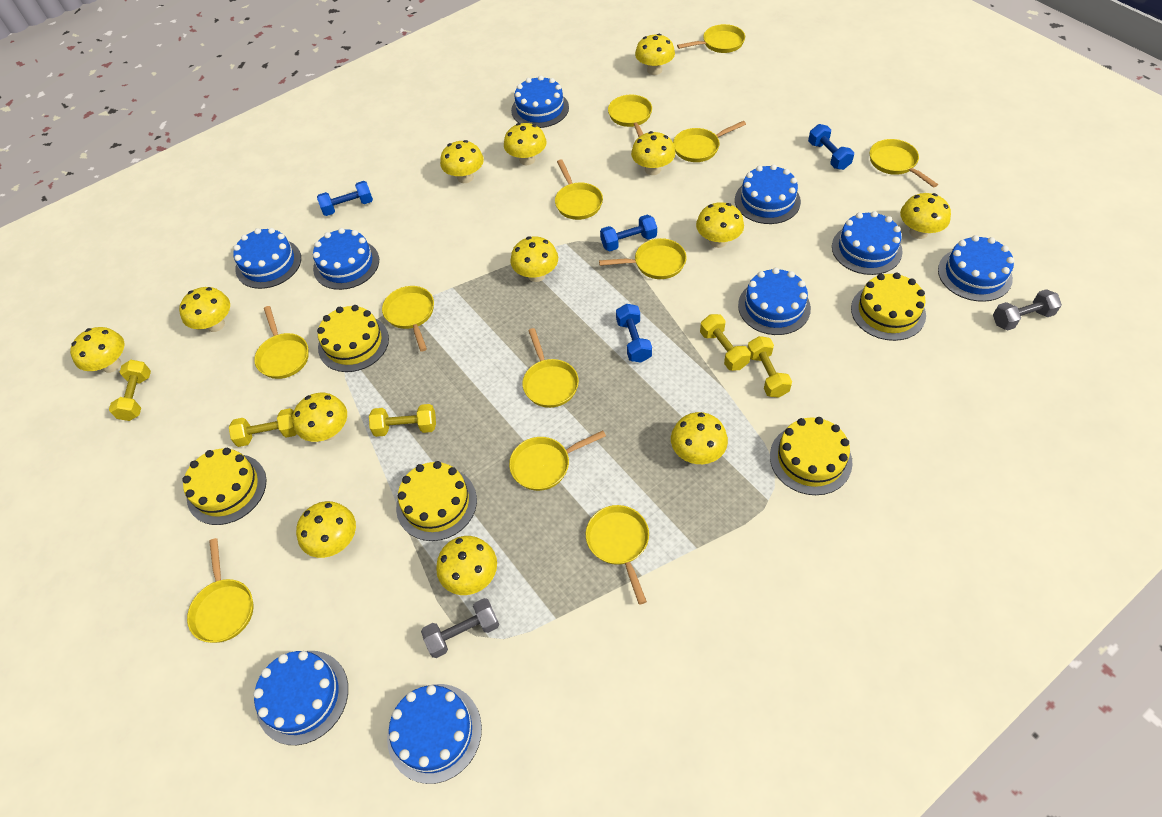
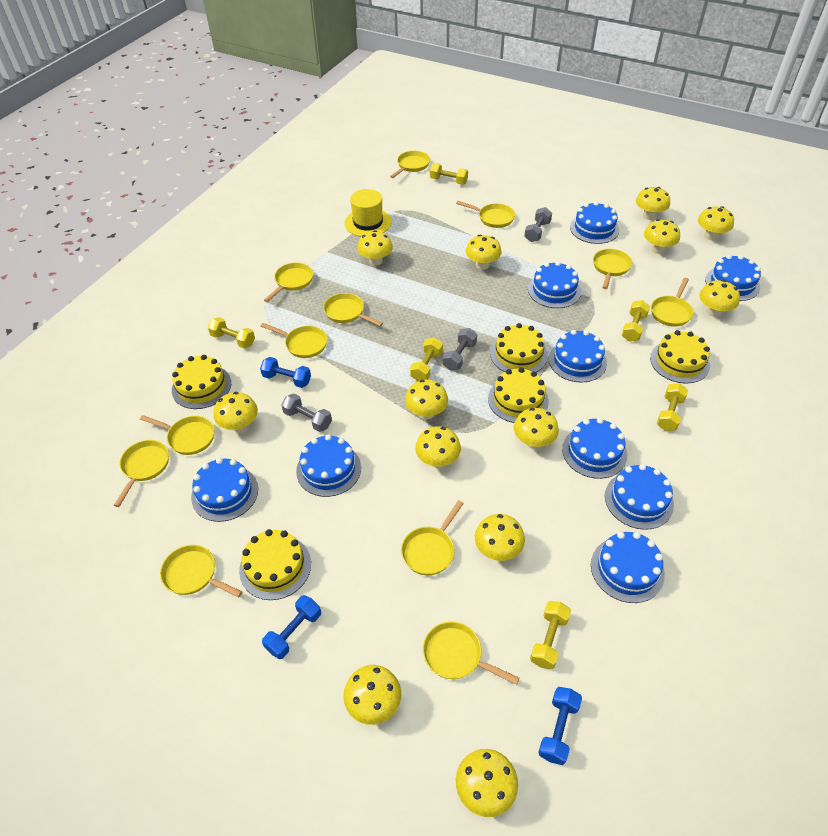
blue dumbbell: [317,181,373,216] [600,214,657,252] [616,304,652,362] [808,124,854,170] = 4 -> [260,357,311,388] [262,595,321,659] [538,687,582,765] = 3
grey dumbbell: [421,598,499,658] [993,289,1062,331] = 2 -> [281,393,332,432] [443,328,477,370] [524,207,552,242] = 3
yellow dumbbell: [109,360,151,421] [229,408,297,447] [369,404,436,437] [700,314,751,371] [747,336,792,398] = 5 -> [208,317,255,348] [410,337,443,381] [430,163,468,185] [530,601,571,669] [622,300,650,342] [657,383,688,431] = 6
yellow hat: none = 0 -> [345,189,392,237] = 1

